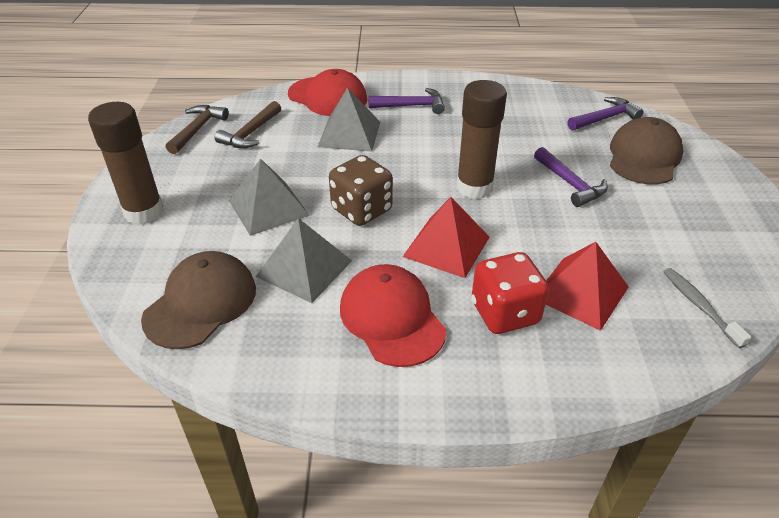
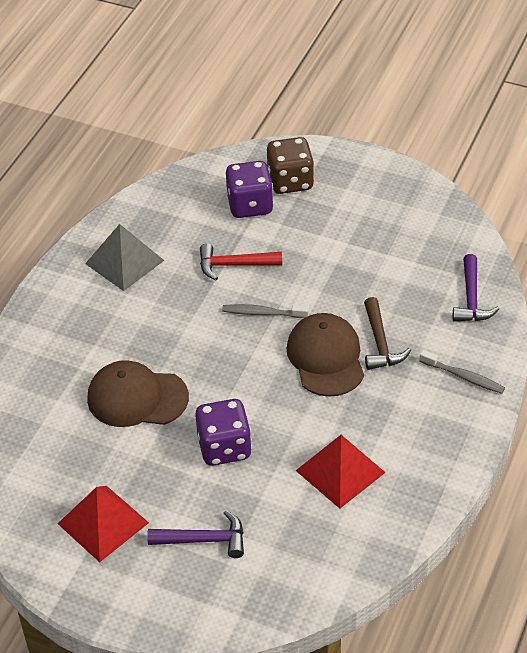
brown glue stick: [88,102,164,224] [456,80,507,199] = 2 -> none = 0
brown hammer: [166,105,229,154] [215,101,281,148] = 2 -> [364,297,411,370] = 1
grey pyramid: [229,159,310,236] [256,218,352,303] [318,88,380,152] = 3 -> [85,224,164,291] = 1
grey toothbrush: [663,268,751,348] = 1 -> [222,304,309,318] [419,350,505,394] = 2
purple dice: none = 0 -> [195,399,252,466] [226,161,274,218] = 2
purple hammer: [368,88,445,114] [534,147,608,207] [568,97,644,130] = 3 -> [147,510,244,558] [453,254,499,322] = 2
red cap: [288,69,367,116] [340,264,446,367] = 2 -> none = 0
red dice: [472,252,549,334] = 1 -> none = 0
red hammer: none = 0 -> [200,243,282,280] = 1

